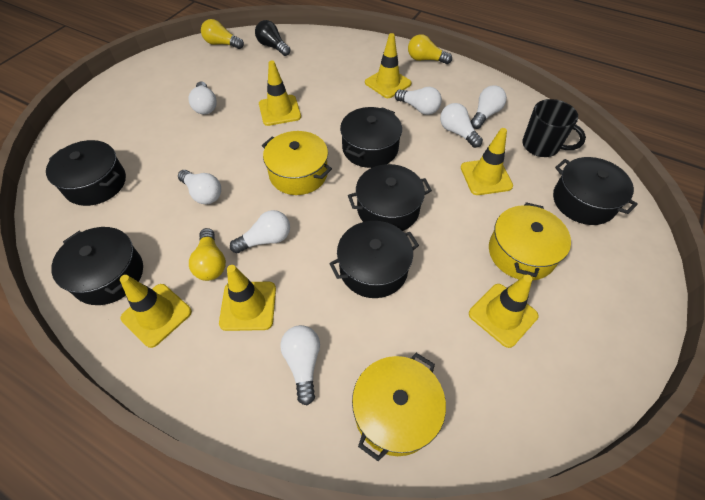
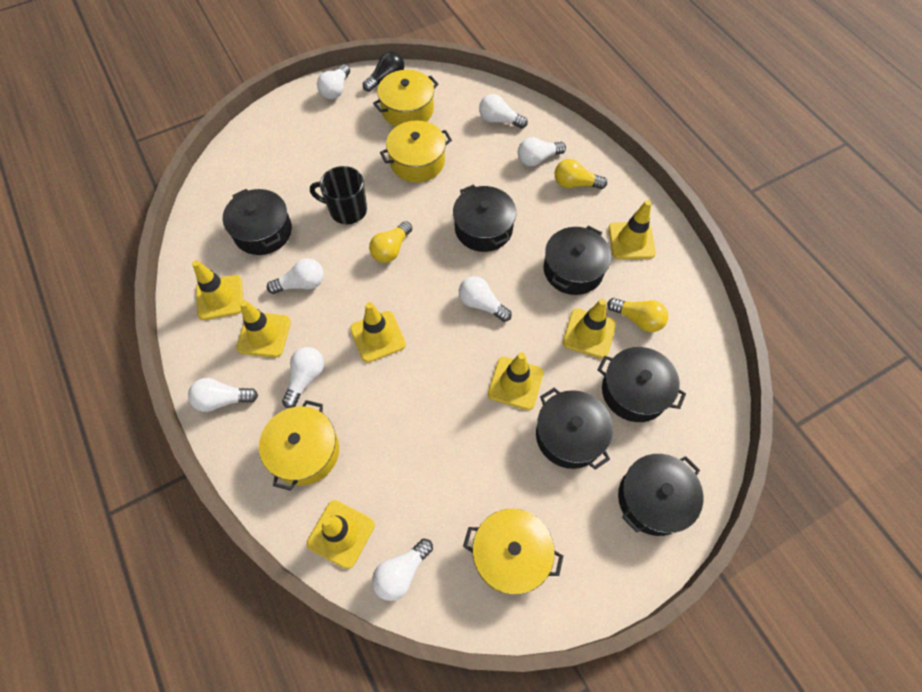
white light bulb: [178,170,221,204] [189,82,217,115] [230,210,290,253] [280,325,320,405] [395,87,442,115] [440,103,483,148] [471,85,507,129] = 7 -> [188,378,258,412] [267,258,324,294] [282,347,324,408] [317,64,350,99] [372,538,433,601] [459,276,512,322] [479,94,528,129] [518,137,566,166] = 8
yellow pot: [262,131,332,195] [352,353,446,461] [489,202,571,281] = 3 -> [259,400,339,491] [373,70,439,127] [380,121,452,183] [463,509,563,595] = 4
yellow traffic cone: [120,275,192,348] [219,265,276,331] [259,61,301,126] [365,33,412,98] [461,128,513,195] [469,275,538,348] = 6 -> [192,260,243,320] [236,300,291,358] [307,500,375,569] [350,302,406,363] [488,352,544,410] [563,299,616,359] [608,200,656,259] = 7

